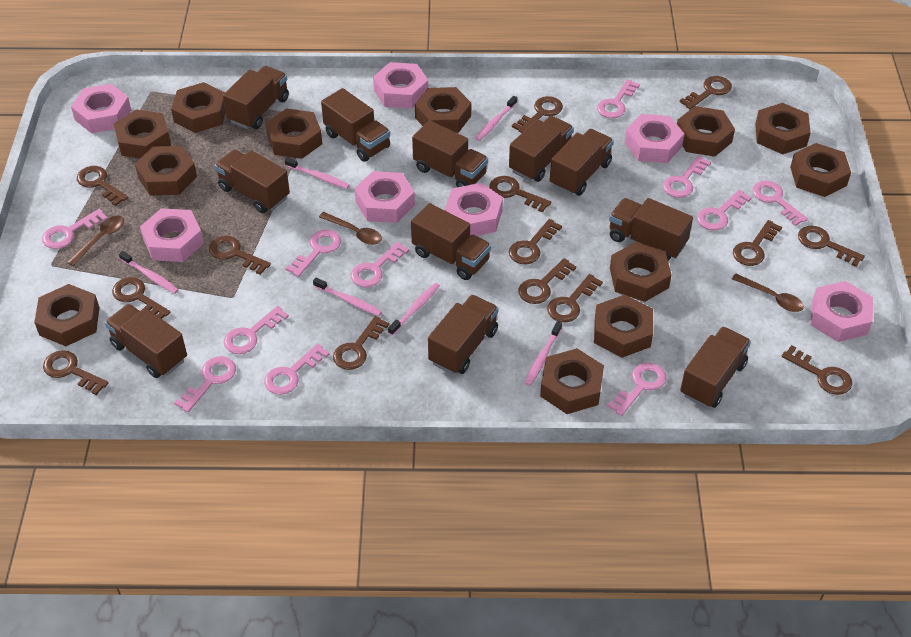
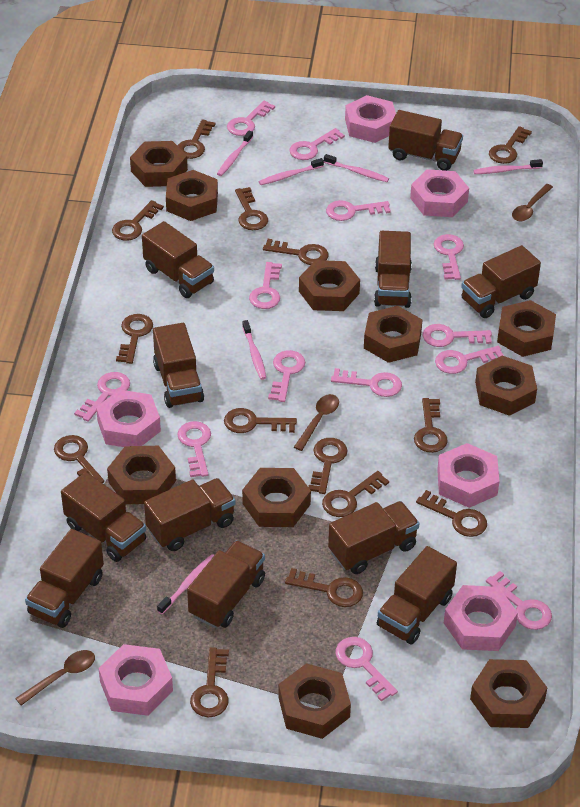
brown nut: [34,284,100,346] [114,109,171,159] [135,146,197,196] [171,82,226,133] [266,108,322,159] [415,87,471,133] [540,348,604,414] [594,295,653,358] [610,242,672,302] [677,106,735,157] [755,103,811,154] [790,143,851,197] = 12 -> [107,446,176,504] [130,141,188,187] [166,170,218,221] [242,468,311,527] [278,663,351,739] [299,260,360,311] [364,306,423,363] [470,659,548,728] [475,356,537,416] [497,300,556,357] = 10
pink key: [42,209,108,249] [174,356,236,413] [224,306,289,354] [264,343,330,395] [286,230,341,277] [351,241,409,287] [597,79,640,118] [607,363,666,416] [663,156,711,198] [697,190,752,231] [752,180,808,226] = 11 -> [74,372,130,422] [177,421,211,477] [227,101,275,136] [249,262,282,309] [268,350,305,402] [289,128,345,160] [326,200,391,221] [331,368,402,397] [336,637,398,701] [423,324,492,347] [434,234,464,280] [435,346,504,374] [486,571,552,630] = 13
pink nut: [71,84,131,133] [140,208,204,262] [355,171,415,223] [373,62,428,109] [445,183,503,236] [625,114,684,163] [810,281,873,342] = 7 -> [96,390,161,447] [98,644,173,716] [345,95,396,143] [410,169,469,217] [437,443,499,508] [444,585,518,651] = 6

